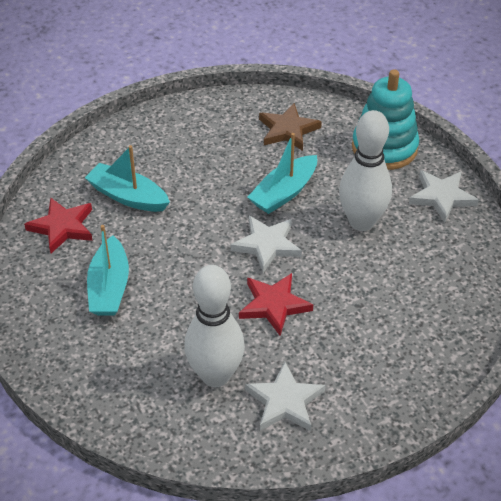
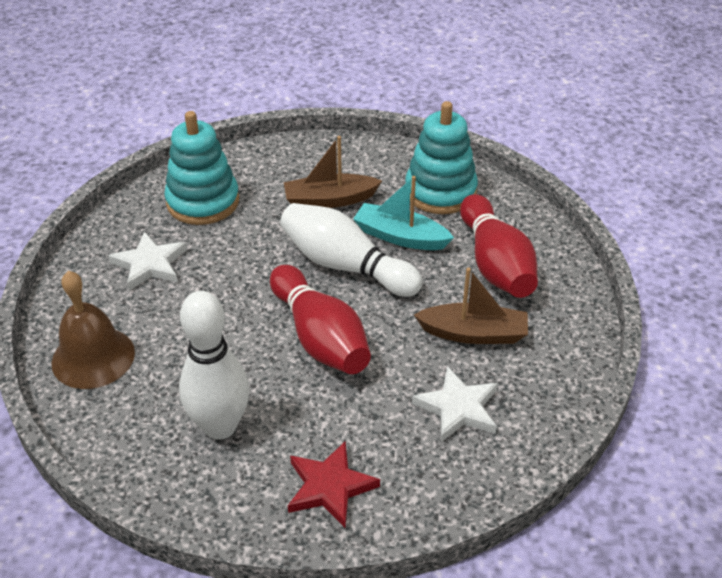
brown bell: none = 0 -> [52,271,135,389] = 1
brown boat: none = 0 -> [284,136,382,208] [414,268,528,344] = 2
brown star: [259,103,322,151] = 1 -> none = 0
red bowling pin: none = 0 -> [270,265,371,374] [460,194,538,298] = 2
red star: [24,198,93,253] [239,273,313,336] = 2 -> [288,441,380,528] = 1
turquoise boat: [85,145,170,212] [87,225,129,315] [248,133,317,214] = 3 -> [353,176,454,250] = 1
turquoise stacking toy: [352,69,419,170] = 1 -> [164,111,239,225] [405,101,478,214] = 2
white star: [231,216,302,273] [245,362,325,431] [409,170,478,222] = 3 -> [108,231,187,291] [412,366,498,442] = 2

